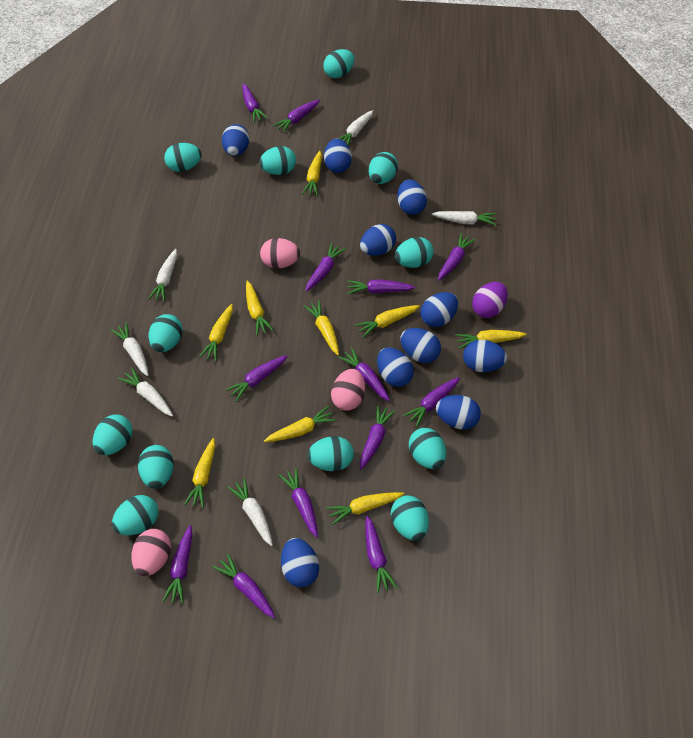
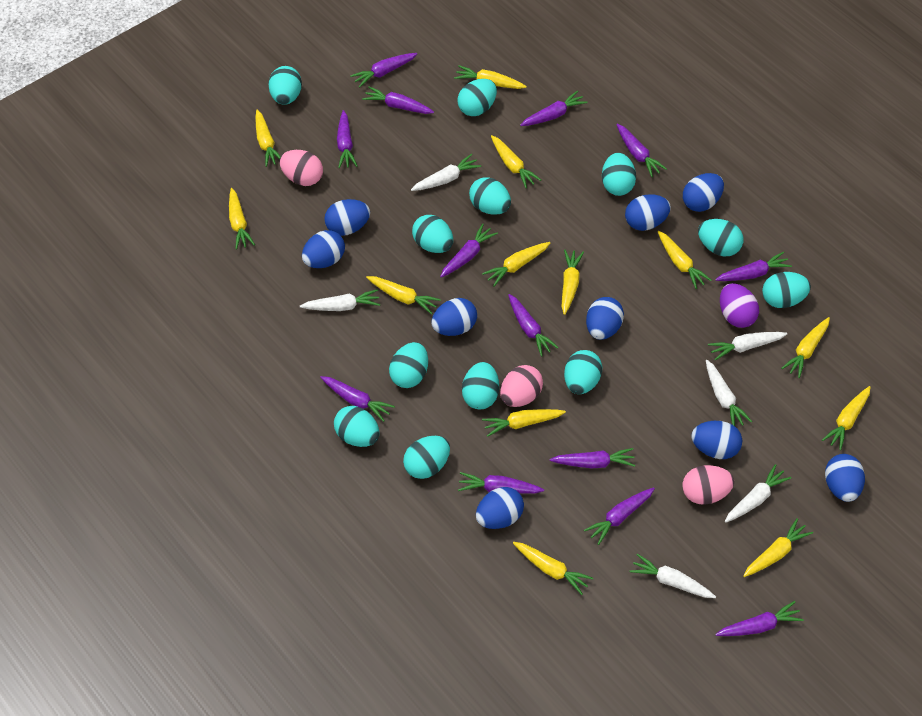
blue egg: [222,124,249,156] [281,538,319,587] [324,139,352,173] [360,224,396,256] [377,347,414,387] [397,179,427,215] [401,328,441,363] [421,292,458,327] [436,395,481,430] [463,340,507,372] = 10 -> [302,230,345,268] [324,199,370,236] [432,298,477,336] [476,487,524,529] [586,297,624,340] [625,194,671,231] [683,173,724,212] [691,421,742,459] [825,454,865,502] = 9
yellow carrot: [184,438,215,508] [199,304,233,361] [246,281,274,335] [264,406,337,442] [302,151,322,196] [304,300,339,355] [326,492,404,525] [355,305,420,338] [455,330,527,349] = 9 -> [229,188,255,249] [256,110,281,167] [366,276,441,314] [454,65,527,89] [482,242,550,287] [482,409,566,437] [491,135,541,188] [513,542,593,595] [562,250,584,315] [658,231,712,289] [743,518,813,577] [781,317,830,378] [822,386,871,450] = 13

